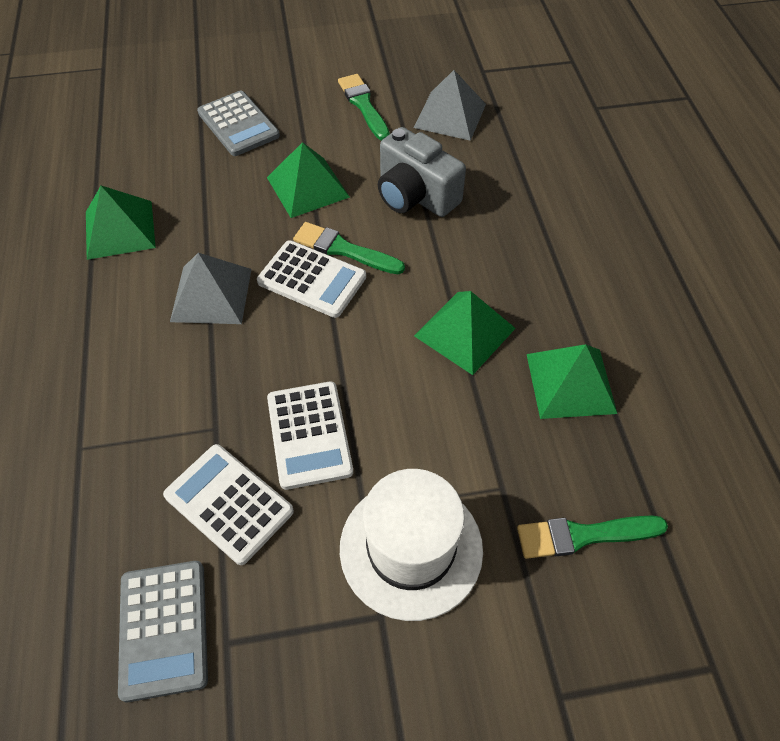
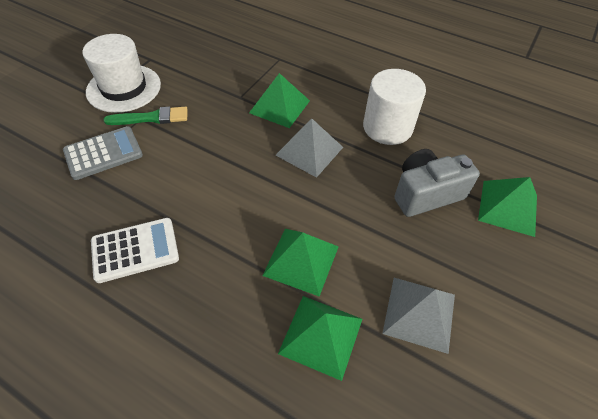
green brush: [293,222,405,275] [338,74,390,140] [517,515,668,559] = 3 -> [103,107,188,125] = 1
grey calculator: [118,561,208,702] [197,91,280,156] = 2 -> [63,126,143,180] = 1
white calculator: [163,444,294,565] [257,240,366,318] [267,381,353,490] = 3 -> [91,218,179,283] = 1
white cylinder: none = 0 -> [363,69,426,145] = 1

